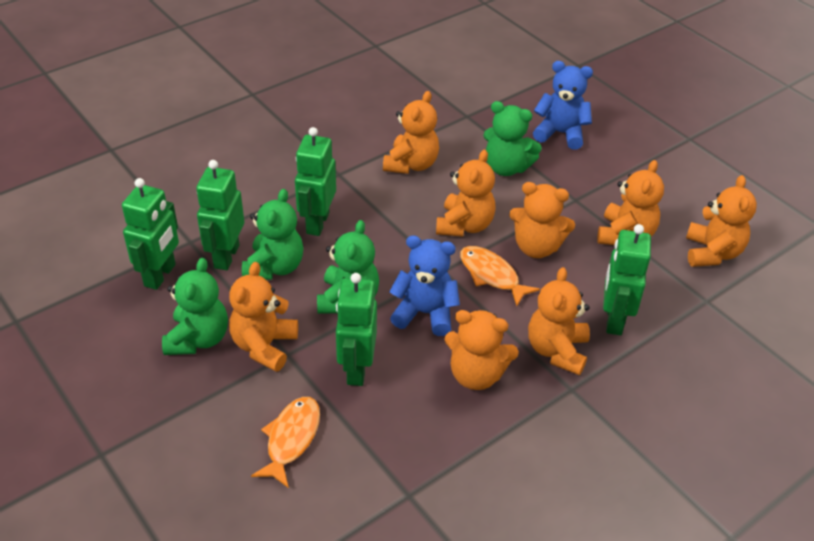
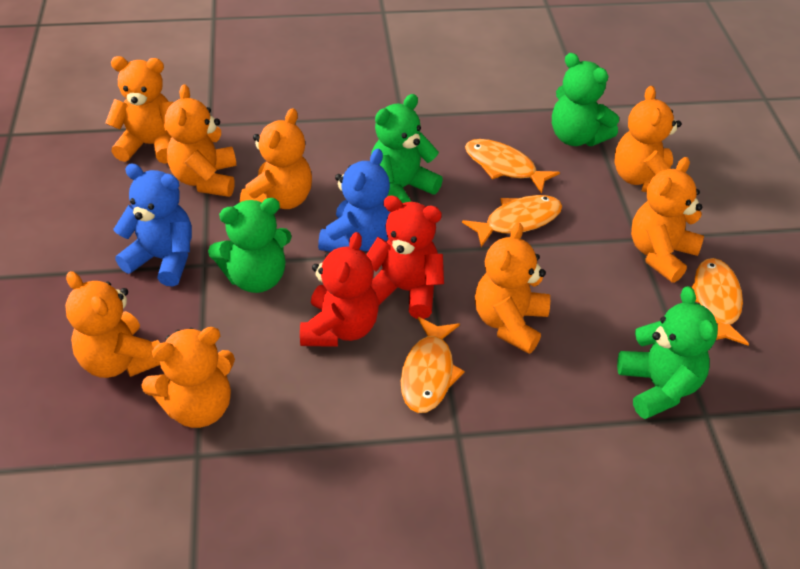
green robot: [122,178,179,290] [196,160,244,270] [295,127,336,236] [336,273,377,386] [603,224,651,335] = 5 -> none = 0
orange fish: [251,397,320,488] [460,246,540,306] = 2 -> [401,317,465,413] [462,195,562,247] [465,139,560,194] [691,258,749,346] = 4
red teddy bear: none = 0 -> [300,232,379,347] [366,195,444,319] = 2

